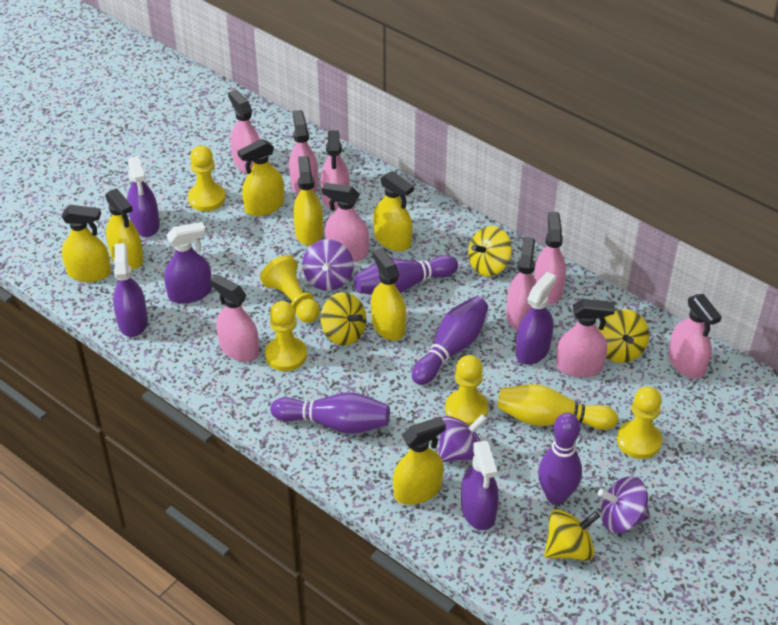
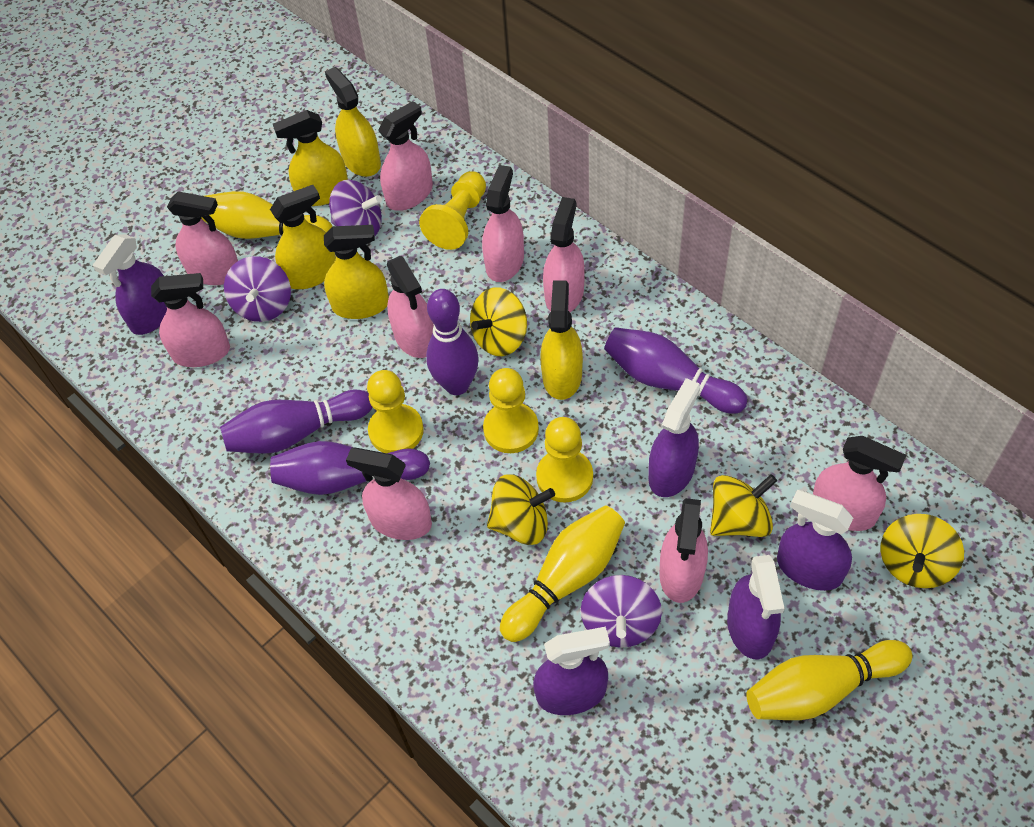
yellow bowling pin: [497,384,618,430] = 1 -> [202,191,333,239] [500,505,625,642] [746,640,912,720] = 3
yellow pawn: [188,145,226,211] [260,255,320,323] [265,301,307,371] [445,355,489,426] [617,386,662,459] = 5 -> [367,370,424,453] [419,171,486,250] [483,368,539,453] [536,417,593,503] = 4
yellow spray bottle: [62,205,111,282] [105,188,144,270] [238,139,284,216] [293,156,323,246] [371,248,406,341] [373,171,414,251] [393,416,446,505] = 7 -> [270,185,336,289] [273,110,348,206] [324,225,389,319] [325,67,381,177] [540,280,583,400] = 5

